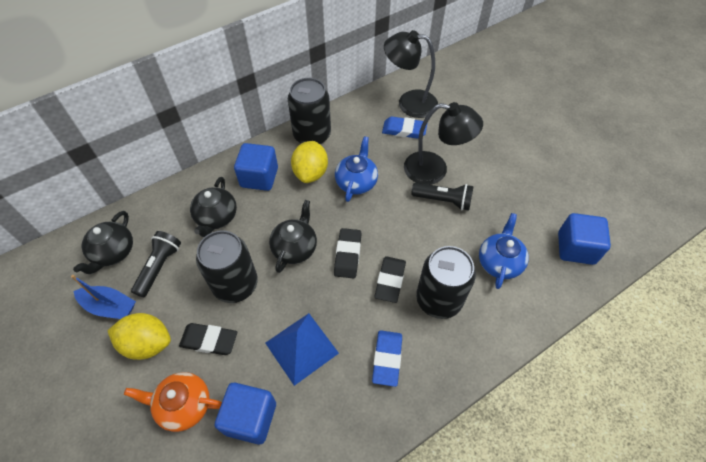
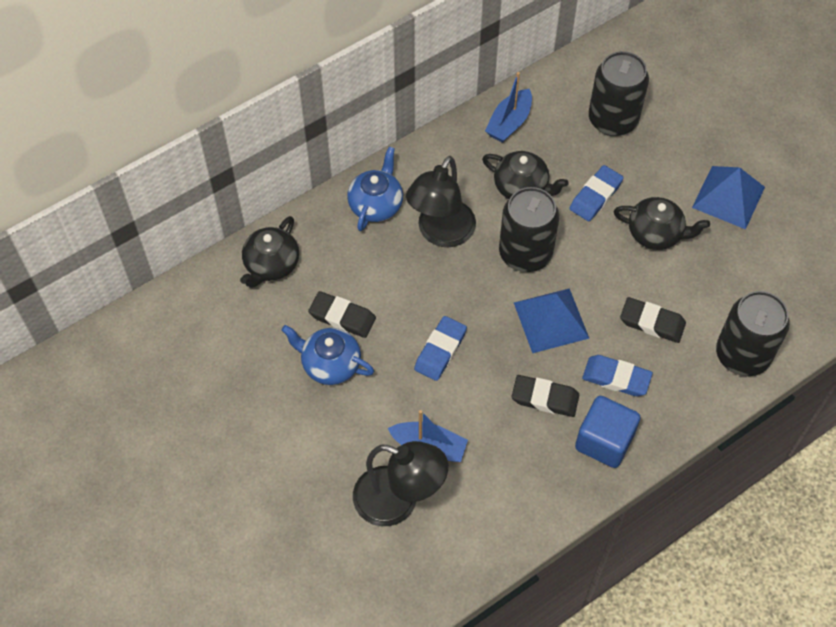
black flashlight: [131,231,181,297] [411,183,474,211] = 2 -> none = 0
blue boat: [71,275,136,319] = 1 -> [388,410,468,462] [485,72,532,143] = 2
blue cube: [215,383,276,445] [234,143,278,191] [558,213,611,265] = 3 -> [575,396,640,468] = 1
blue eraser: [372,330,402,387] [382,117,427,139] = 2 -> [414,316,467,381] [569,165,624,221] [582,355,653,396] = 3
blue pyramid: [265,313,339,386] = 1 -> [514,288,589,353] [692,166,765,229] = 2
orange teapot: [124,372,222,432] = 1 -> none = 0
yellow lemon: [108,313,171,360] [291,141,328,183] = 2 -> none = 0

